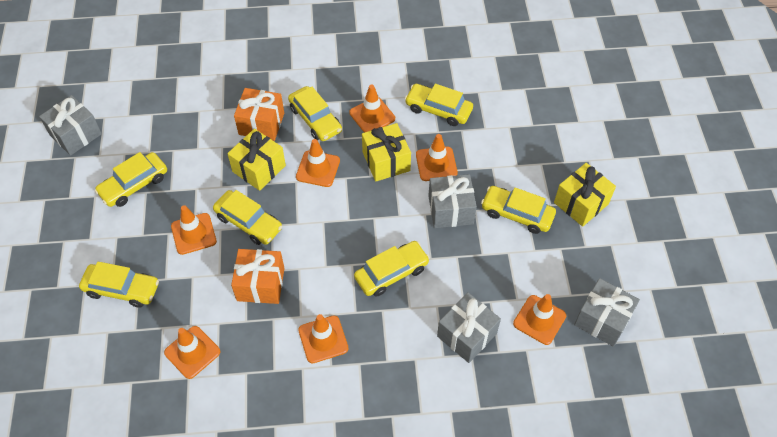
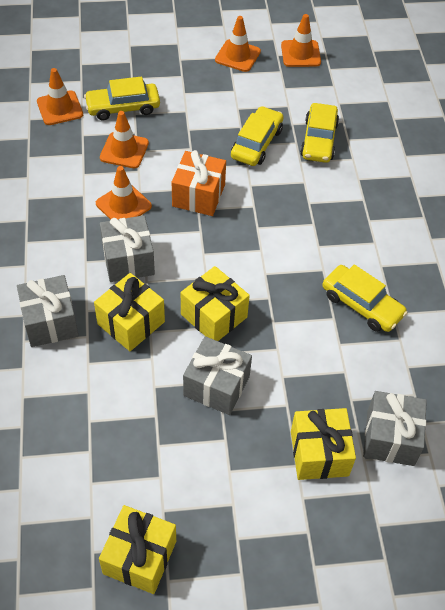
orange gift: [231,249,285,304] [234,88,284,141] = 2 -> [172,150,226,216] = 1
orange traffic cone: [164,326,220,379] [171,205,217,255] [296,139,340,187] [298,314,349,363] [349,85,395,133] [416,134,458,181] [513,294,566,345] = 7 -> [37,68,83,125] [96,166,152,220] [100,111,149,168] [215,16,261,72] [281,14,321,67] = 5
yellow car: [79,262,159,308] [95,152,167,207] [213,190,282,245] [288,86,342,141] [354,241,430,297] [405,84,473,126] [481,186,556,234] = 7 -> [84,77,160,120] [231,106,283,166] [300,103,339,163] [322,264,408,332] = 4
yellow gift: [227,129,286,191] [362,123,411,181] [554,163,616,226] = 3 -> [94,273,165,351] [99,505,176,594] [181,266,250,341] [291,408,356,480] = 4

